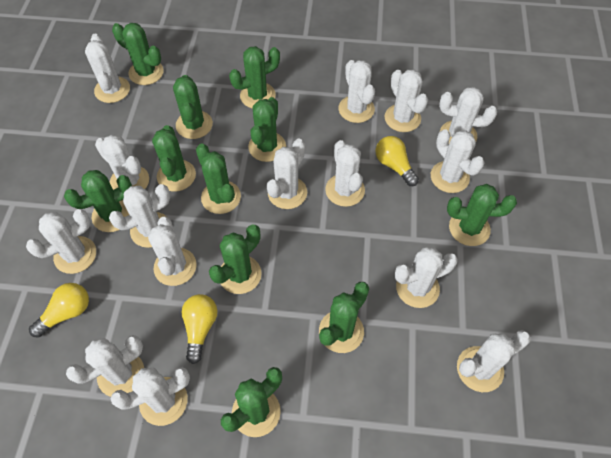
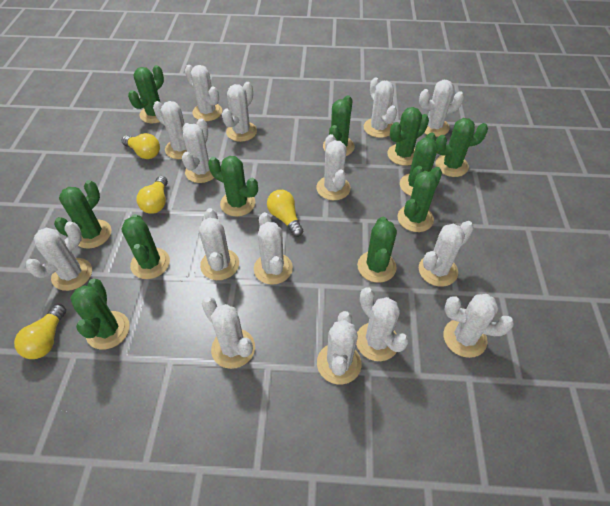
yellow light bulb: [29,283,89,338] [182,294,217,364] [376,136,419,186] = 3 -> [14,304,66,359] [122,133,160,159] [136,176,168,214] [267,190,303,237] = 4

